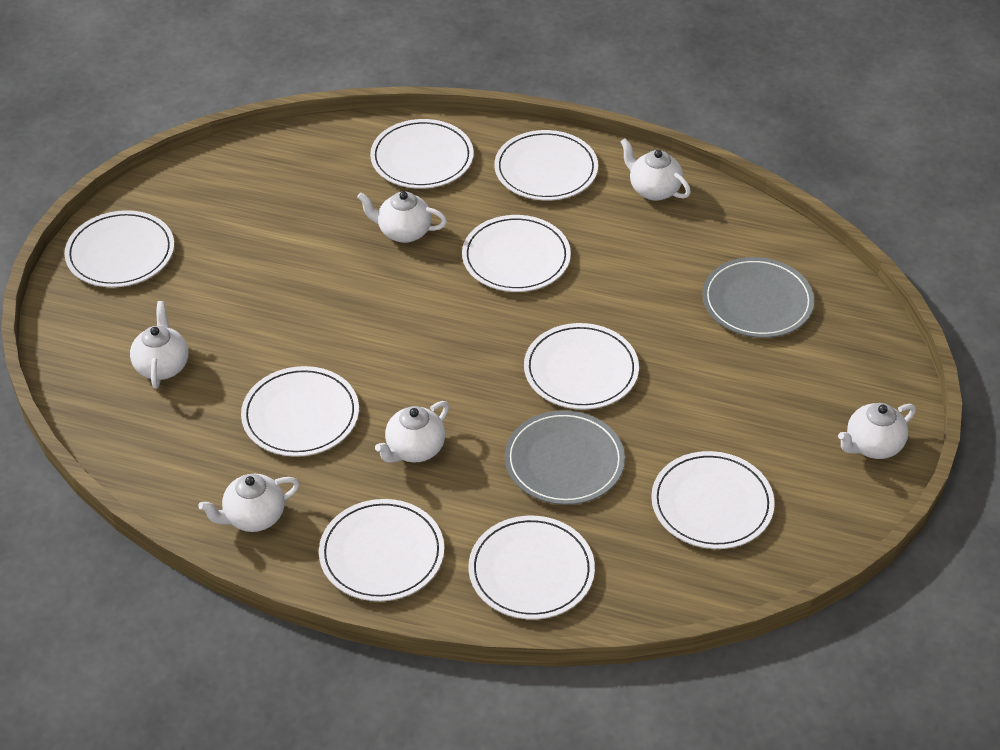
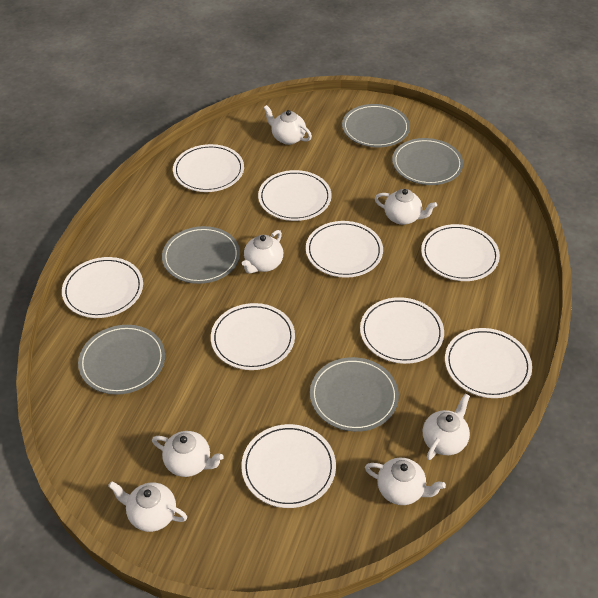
grey plate: [505,410,625,505] [702,257,814,338] = 2 -> [78,325,165,395] [162,226,240,284] [310,357,399,432] [342,104,410,147] [392,138,463,185] = 5
white teapot: [130,301,189,389] [198,474,300,532] [357,191,447,243] [375,401,449,463] [620,138,691,201] [838,403,916,459] = 6 -> [108,481,187,532] [152,431,224,477] [242,230,283,274] [263,105,312,145] [365,458,446,505] [375,189,437,225] [423,394,470,460] = 7

